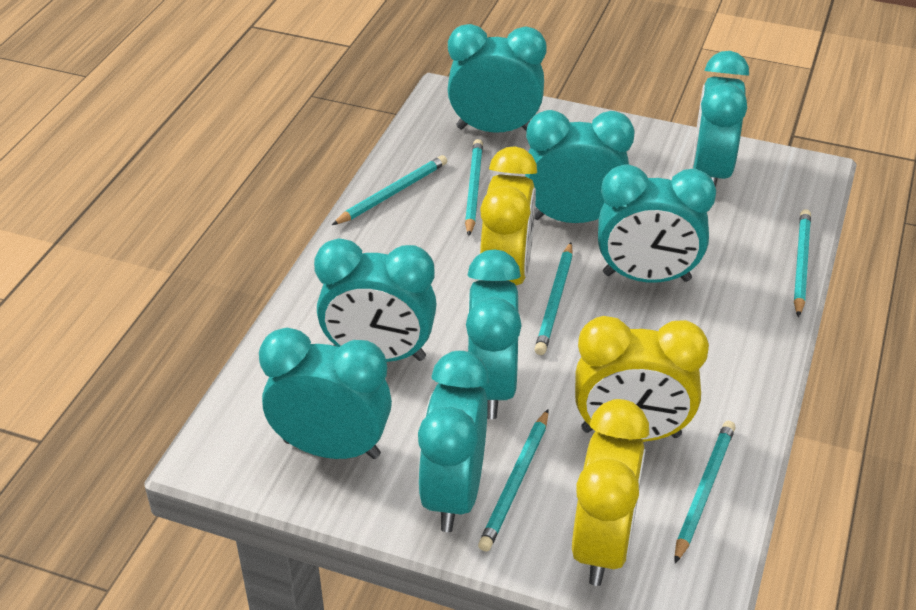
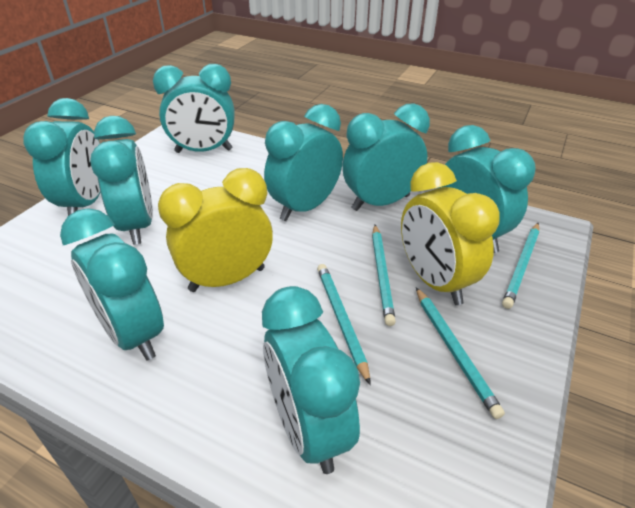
turquoise pencil: [332,155,447,225] [465,139,483,236] [478,409,548,552] [535,242,573,355] [674,421,735,563] [794,209,811,317] = 6 -> [317,264,371,385] [372,225,396,326] [416,287,505,419] [502,223,540,309] = 4
yellow clock: [480,146,537,285] [572,399,649,586] [575,316,709,442] = 3 -> [158,168,273,292] [401,162,500,305] = 2

